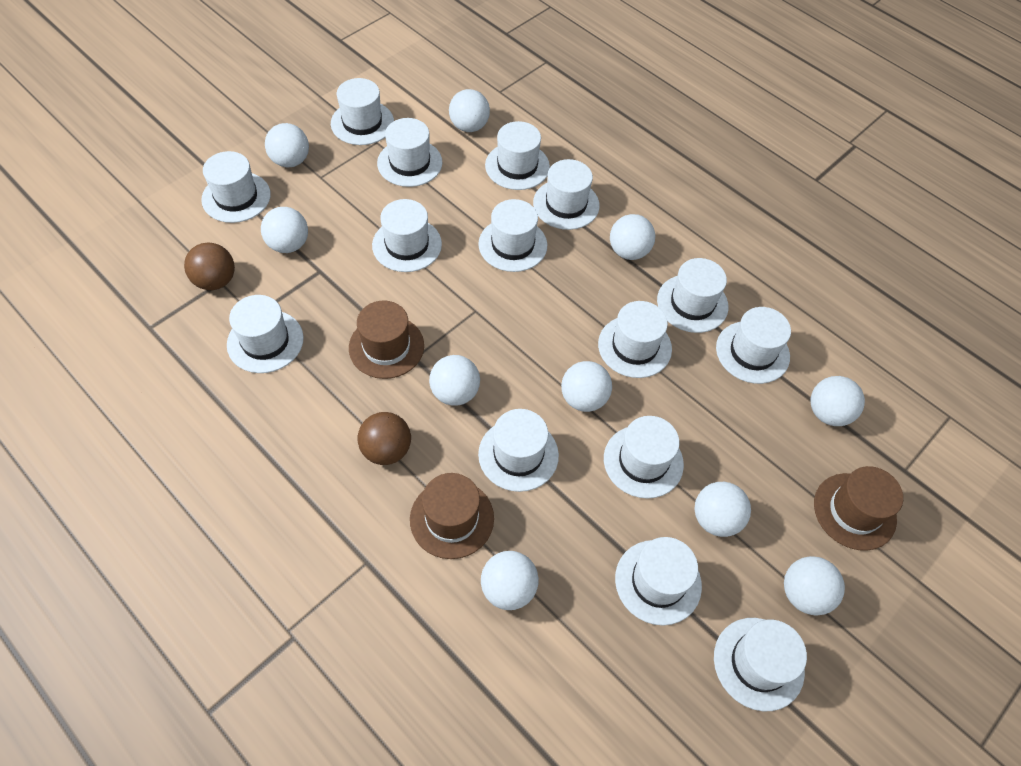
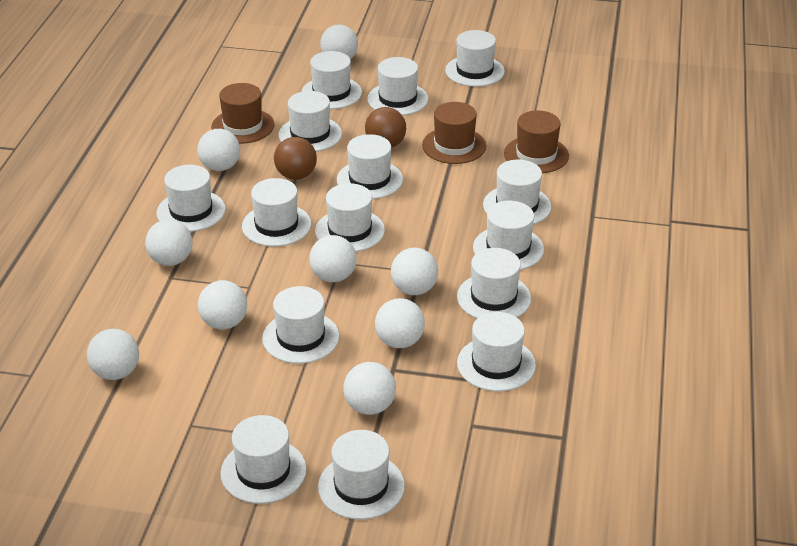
white ball: [261,207,308,253] [265,123,309,168] [429,355,480,405] [449,89,490,132] [481,551,539,610] [561,361,612,412] [610,214,655,260] [695,482,751,537] [784,556,845,615] [810,376,865,426] = 10 -> [87,329,139,380] [145,219,192,266] [197,129,240,171] [198,280,247,329] [309,235,357,282] [320,25,358,59] [343,362,396,415] [375,298,425,348] [391,248,438,295] = 9

